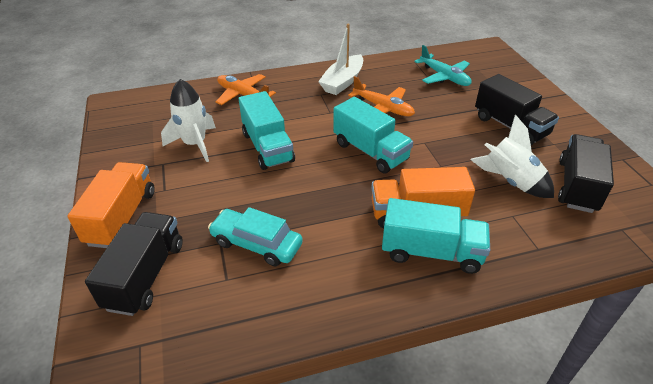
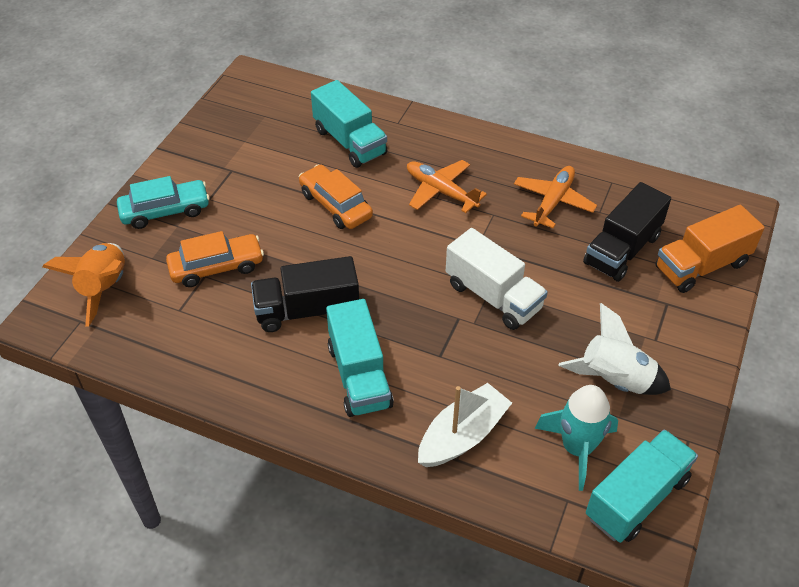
black truck: [85,212,183,316] [475,74,559,145] [558,134,614,213] = 3 -> [251,256,359,332] [583,182,671,282] = 2
orange car: none = 0 -> [166,231,264,287] [299,164,373,229] = 2
orange rocket: none = 0 -> [42,243,125,327] = 1
orange truck: [67,162,155,248] [371,167,475,229] = 2 -> [655,205,765,293] = 1
turquoise plane: [414,45,471,86] = 1 -> none = 0
turquoise rocket: none = 0 -> [535,385,618,491] = 1
white rocket: [161,79,216,162] [470,115,554,198] = 2 -> [558,303,671,395] = 1
white truck: none = 0 -> [446,228,548,330] = 1

